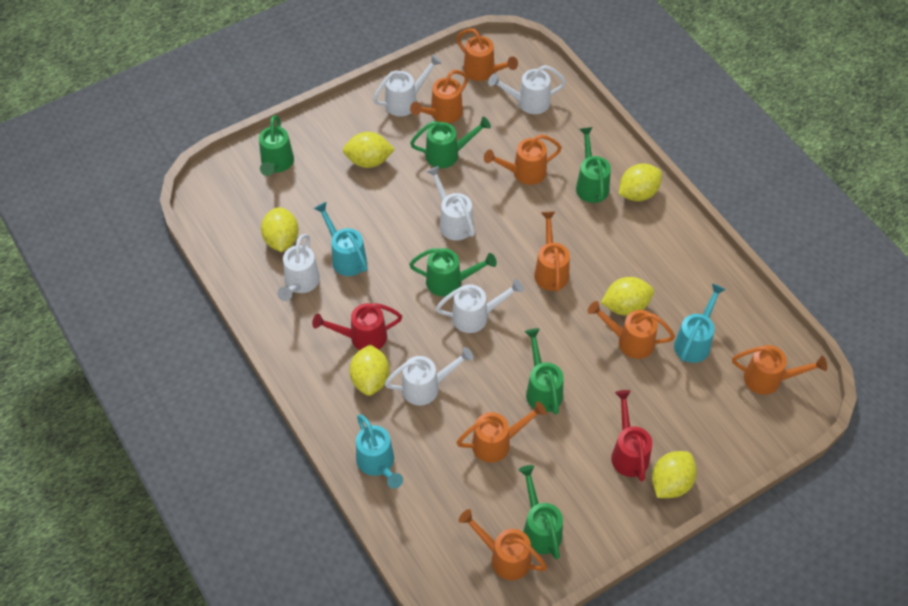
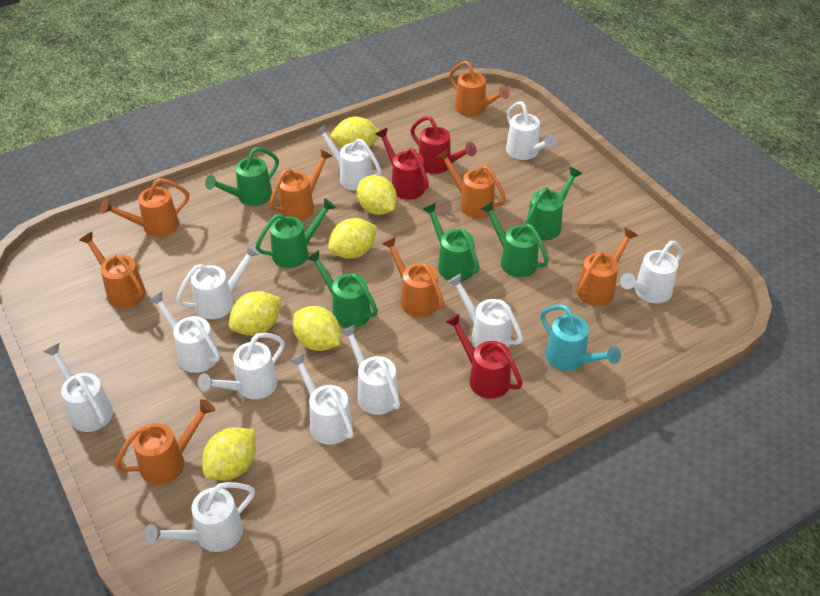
red watering can: [312,303,402,350] [611,390,652,482] = 2 -> [375,128,429,200] [411,116,477,174] [445,313,522,399] = 3
turquoise watering can: [314,202,368,276] [356,414,403,489] [674,283,726,363] = 3 -> [540,304,621,371] = 1
white watering can: [278,234,320,301] [373,54,442,116] [384,347,474,405] [426,166,475,241] [436,279,523,333] [488,65,566,114] = 6 -> [44,343,113,432] [145,482,255,552] [149,292,220,373] [176,244,260,319] [198,333,285,399] [289,353,354,445] [314,125,381,191] [340,325,400,415] [448,274,523,348] [506,101,557,160] [620,241,683,303] = 11

